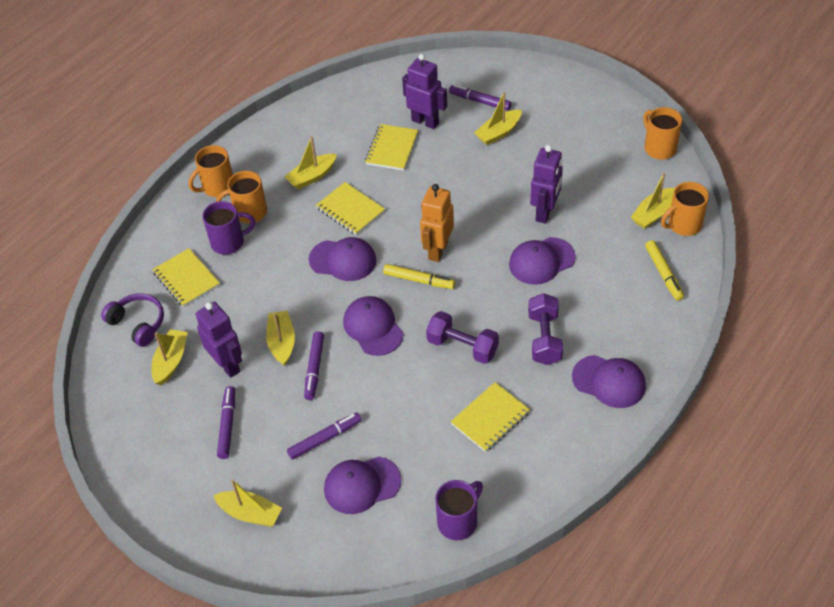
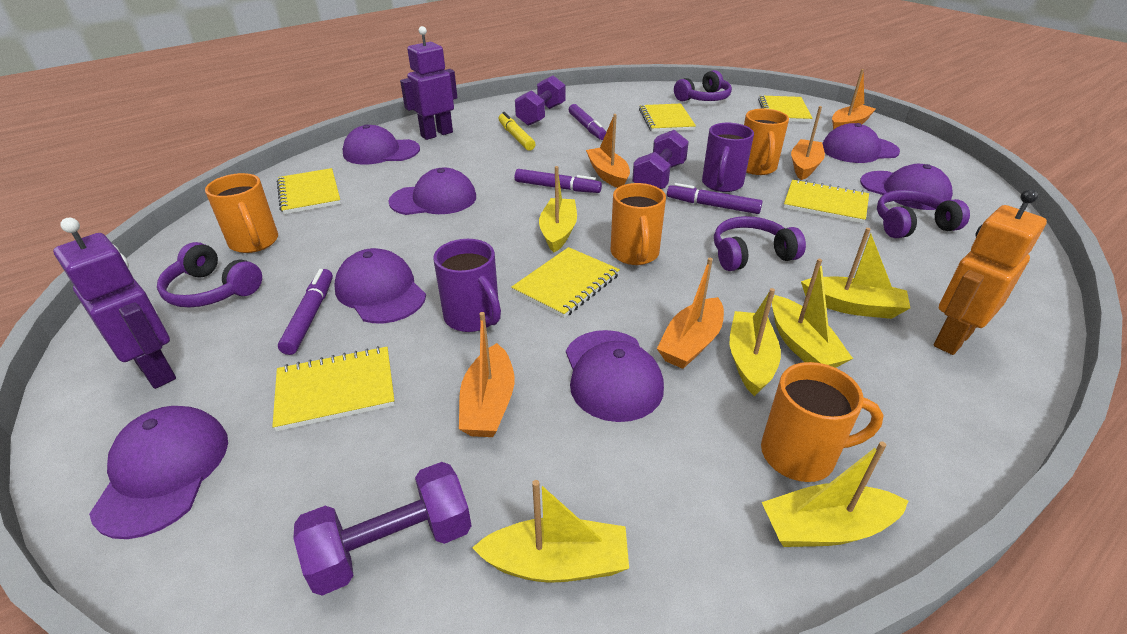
orange boat: none = 0 -> [459,312,514,437] [586,114,630,188] [657,258,724,369] [791,106,825,180] [832,69,876,130] = 5
purple cap: [309,237,376,281] [324,457,401,514] [343,296,404,356] [509,237,576,285] [572,355,646,408] = 5 -> [89,406,228,539] [334,248,426,323] [343,125,420,165] [388,167,476,215] [566,330,664,422] [822,123,900,163] [860,164,953,210] = 7
purple dumbbell: [426,311,499,364] [528,293,563,365] = 2 -> [293,462,472,596] [515,75,565,126] [632,130,689,189] = 3
purple headphones: [101,293,164,347] = 1 -> [157,242,262,308] [674,70,732,101] [714,216,806,271] [877,190,970,238] = 4
purple robot: [196,302,242,378] [402,54,447,129] [530,145,563,224] = 3 -> [53,218,176,389] [400,26,457,140] = 2
yellow marker: [383,264,455,289] [645,240,684,301] = 2 -> [498,112,536,151] = 1
yellow notebook: [152,248,220,307] [316,182,385,235] [365,124,418,171] [450,382,530,452] = 4 -> [272,346,395,432] [277,168,341,214] [511,247,620,318] [639,104,696,132] [758,95,813,122] [784,179,869,224] = 6

